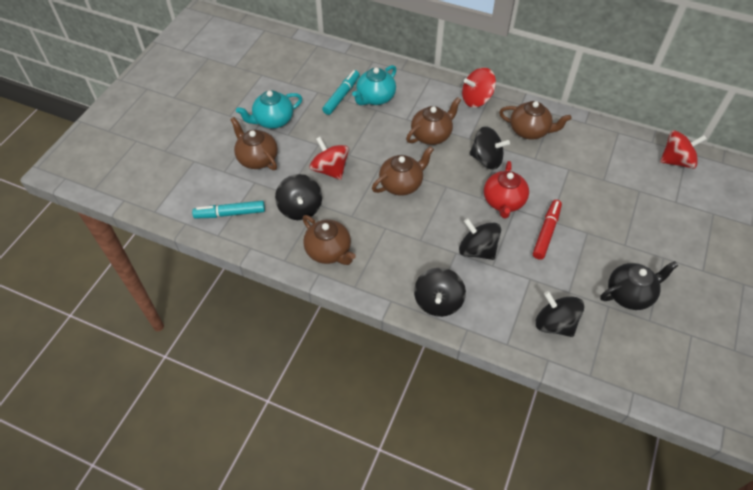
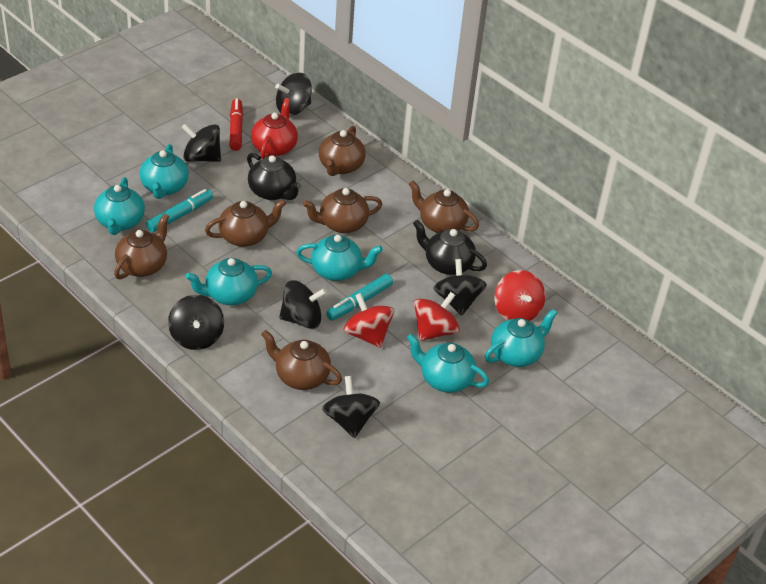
black spinning top: [275,174,322,220] [414,268,466,317] [459,218,501,260] [469,126,510,170] [535,291,584,337] = 5 -> [168,295,224,350] [181,124,221,162] [275,73,312,117] [279,280,327,329] [322,376,380,438] [434,259,487,316] = 6
black teapot: [600,261,679,310] = 1 -> [247,153,301,200] [413,220,487,275] = 2
brown teapot: [230,117,278,170] [303,215,356,265] [372,146,434,196] [406,97,461,145] [499,101,572,139] = 5 -> [114,214,169,279] [205,199,286,247] [261,330,342,390] [303,188,383,233] [319,126,366,176] [409,180,479,233] = 6
turquoise teapot: [236,91,302,129] [352,65,396,105] = 2 -> [94,177,145,235] [140,144,189,199] [185,258,272,305] [296,234,383,281] [407,334,489,393] [485,309,557,367] = 6

